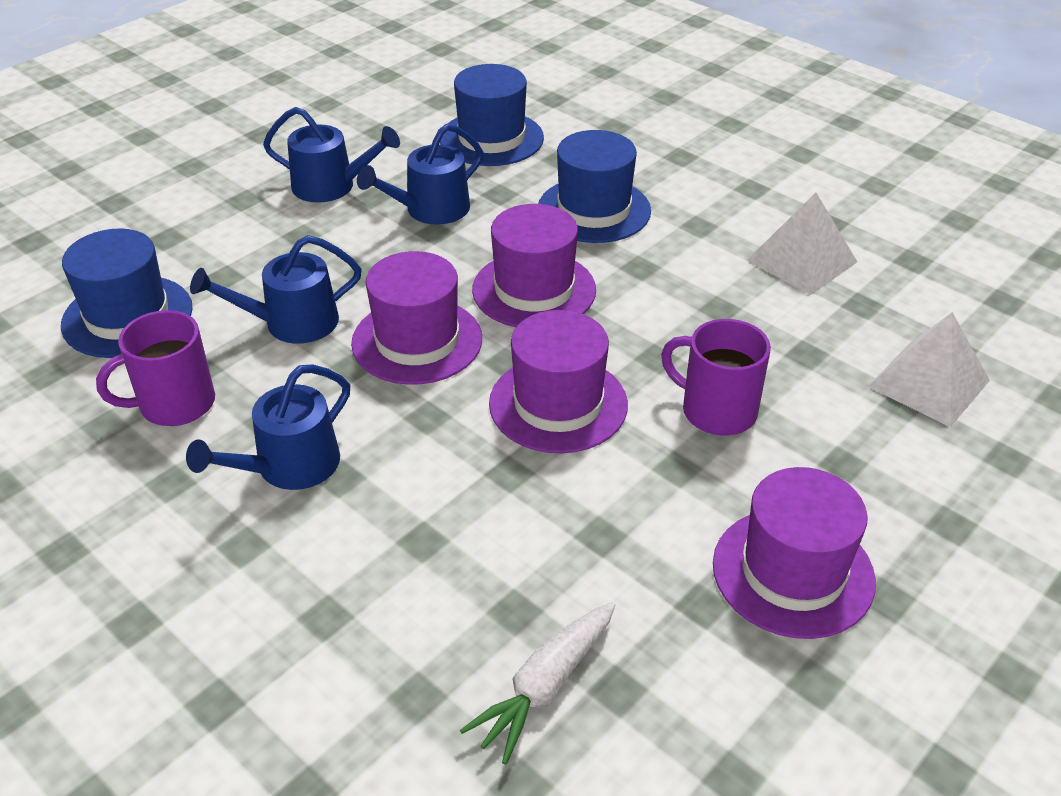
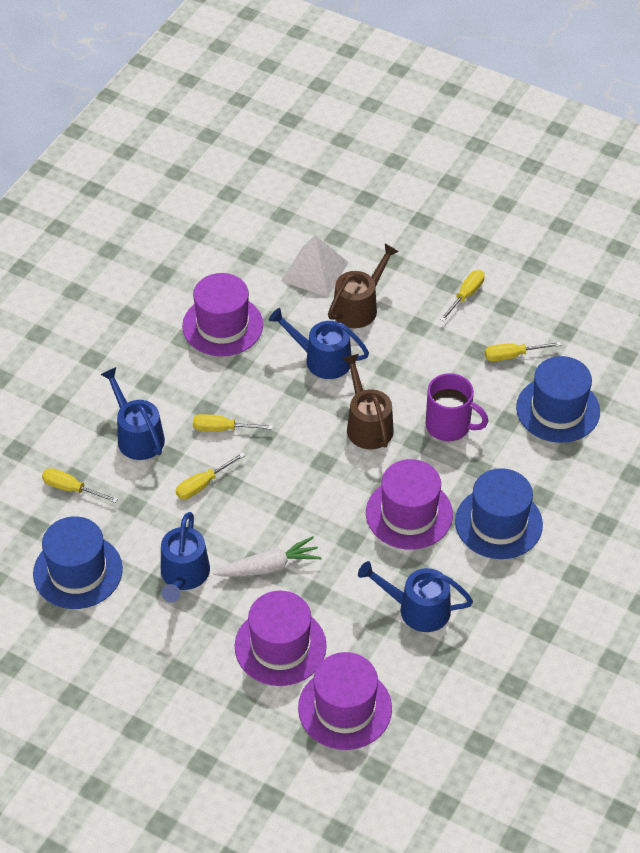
brown watering can: none = 0 -> [328,244,399,328] [342,354,394,449] = 2
purple mug: [96,310,215,426] [661,319,771,435] = 2 -> [425,373,488,441] = 1
white pyramid: [747,192,857,295] [868,312,990,427] = 2 -> [281,235,349,297] = 1
yellow screwdriver: none = 0 -> [42,468,118,503] [176,453,245,500] [193,414,273,432] [440,270,485,322] [485,342,562,362] = 5

